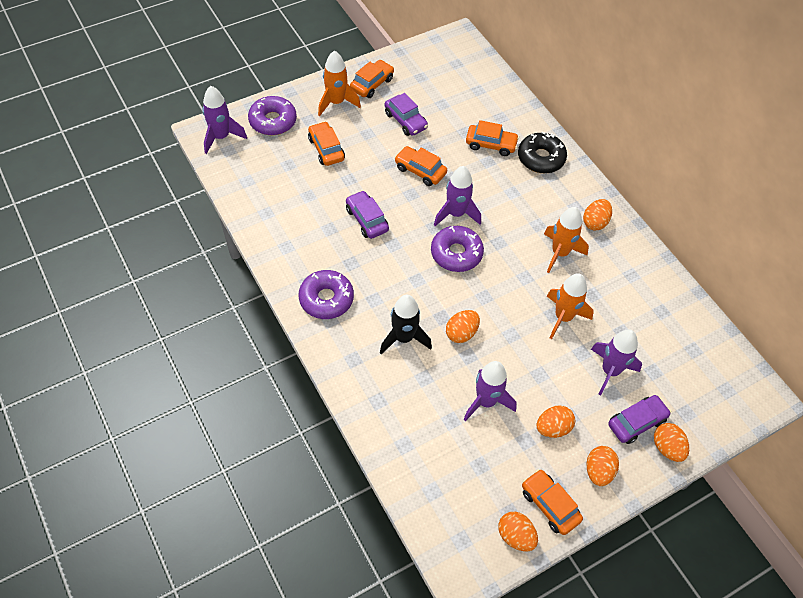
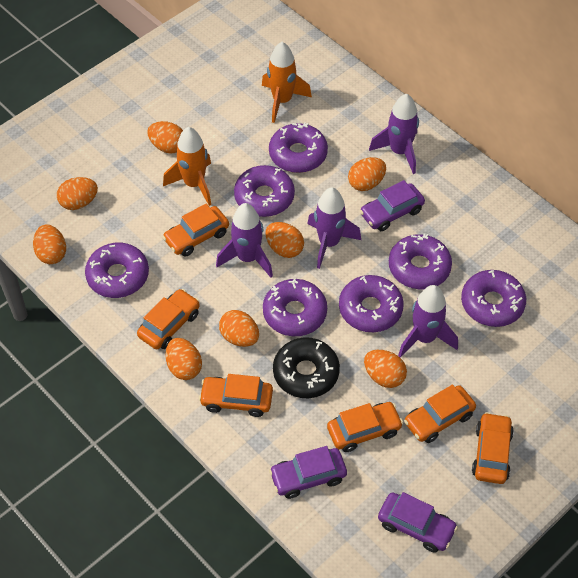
black rocket: [380,295,432,354] = 1 -> none = 0
orange car: [308,121,345,166] [350,60,394,98] [394,146,447,186] [466,120,519,156] [522,469,583,535] = 5 -> [137,289,200,350] [162,204,229,257] [199,374,273,417] [327,402,403,452] [404,384,476,443] [472,412,514,484] = 6
orange egg: [446,310,480,343] [498,512,538,551] [537,405,575,438] [583,199,612,230] [587,446,619,486] [654,423,689,462] = 6 -> [33,224,66,264] [57,177,98,210] [147,121,183,154] [166,338,202,380] [219,310,259,347] [265,222,304,258] [348,157,386,191] [364,350,407,388] = 8
orange rocket: [318,51,361,116] [544,207,589,273] [547,273,594,339] = 3 -> [163,127,211,206] [262,42,312,123] = 2
purple donut: [248,96,297,135] [299,270,354,319] [431,226,484,272] = 3 -> [85,243,149,298] [234,165,295,217] [263,279,327,336] [269,123,328,173] [339,275,404,332] [389,234,452,289] [461,270,526,327] = 7

